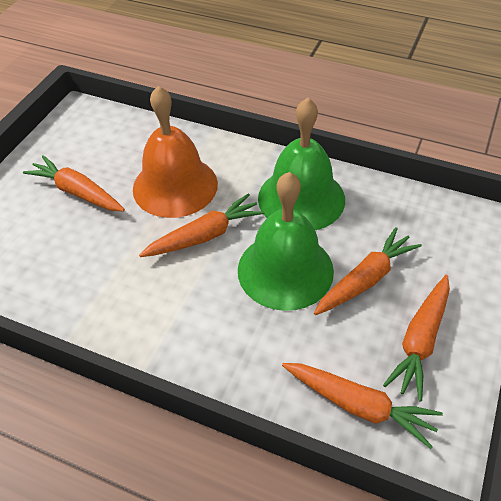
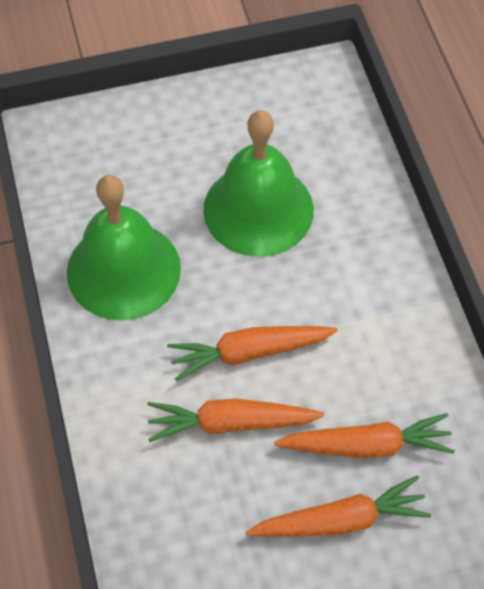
orange bell: [133,86,218,218] = 1 -> none = 0
orange carrot: [23,155,125,211] [139,194,264,257] [282,363,443,449] [314,227,422,315] [383,275,450,402] = 5 -> [147,399,324,442] [167,326,338,381] [246,475,431,537] [274,413,455,458] = 4

